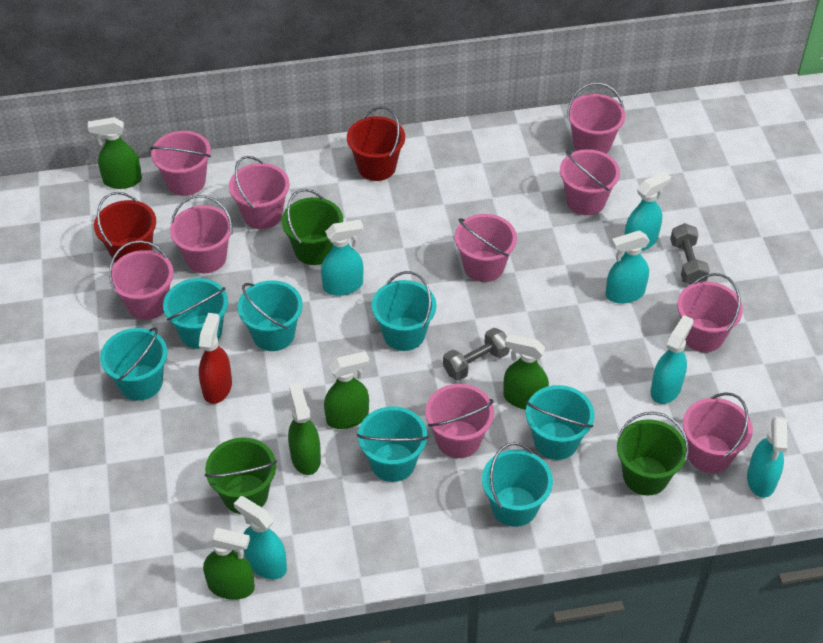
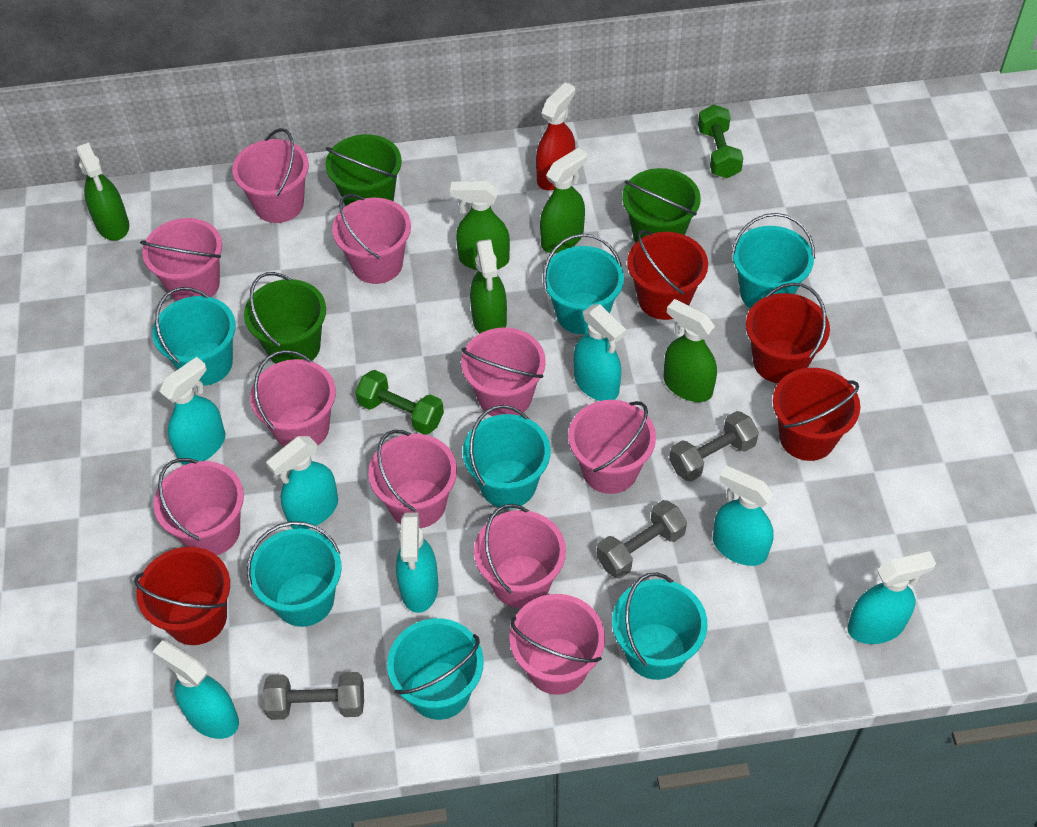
green dumbbell: none = 0 -> [355,370,444,435] [698,104,743,178] = 2
grey dumbbell: [443,328,510,381] [670,223,710,285] = 2 -> [263,672,364,720] [596,500,687,579] [669,411,759,482] = 3
red bucket: [94,192,156,262] [347,106,405,181] = 2 -> [134,547,230,645] [627,230,708,320] [746,283,830,383] [773,368,860,461] = 4
turquoise spray bottle: [234,496,287,579] [321,220,363,296] [605,231,650,304] [624,171,671,251] [651,315,693,404] [747,416,787,498] = 6 -> [152,640,239,739] [159,357,225,465] [266,436,338,529] [396,513,439,613] [574,304,626,401] [713,466,774,566] [847,551,936,644] = 7

